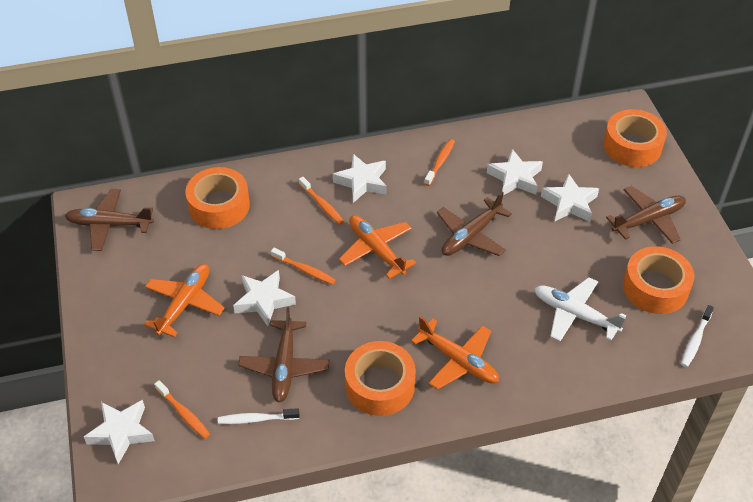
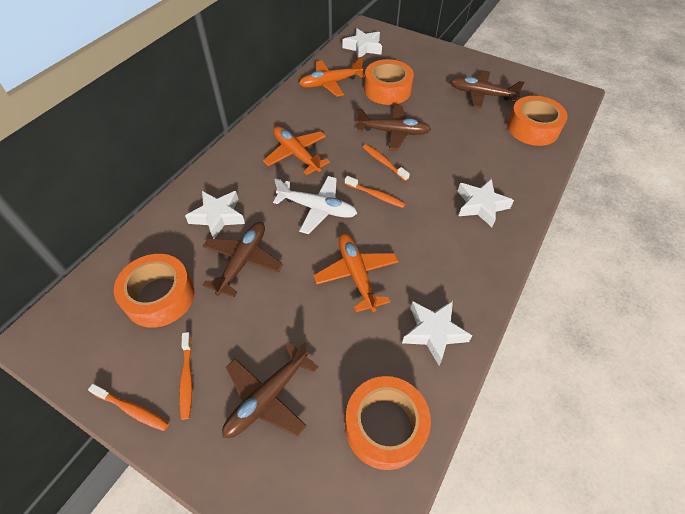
white star: [84,400,155,464] [233,270,296,326] [333,154,387,203] [487,149,543,195] [541,174,599,222] = 5 -> [185,191,245,239] [342,28,382,58] [402,301,472,365] [457,179,514,227] = 4
white toothbrush: [218,408,300,424] [681,305,714,367] = 2 -> none = 0

